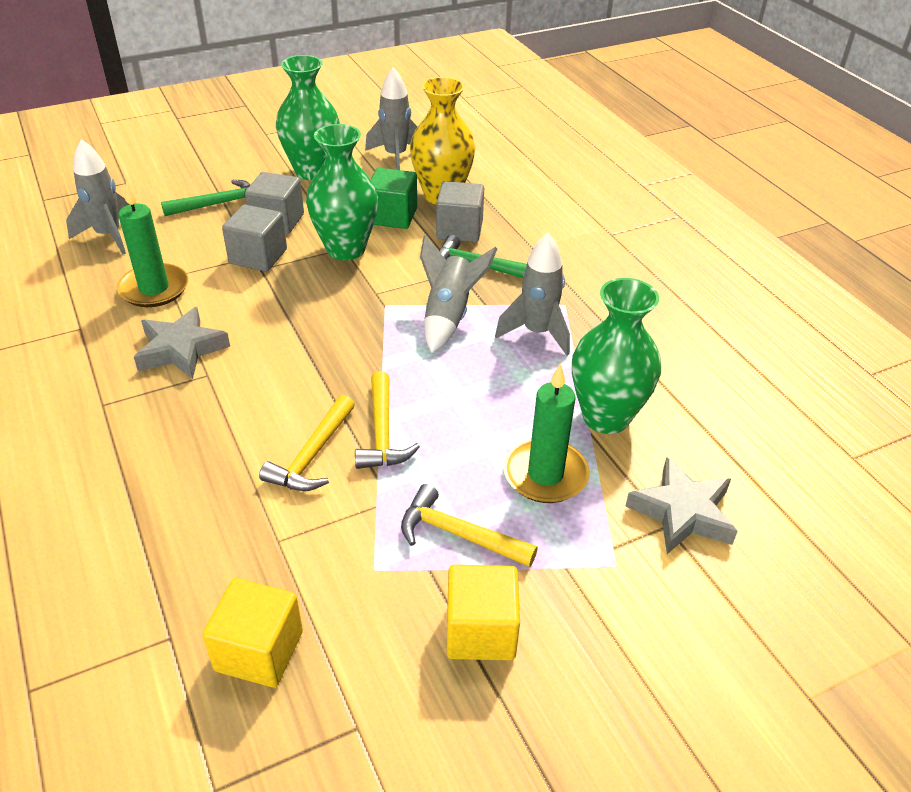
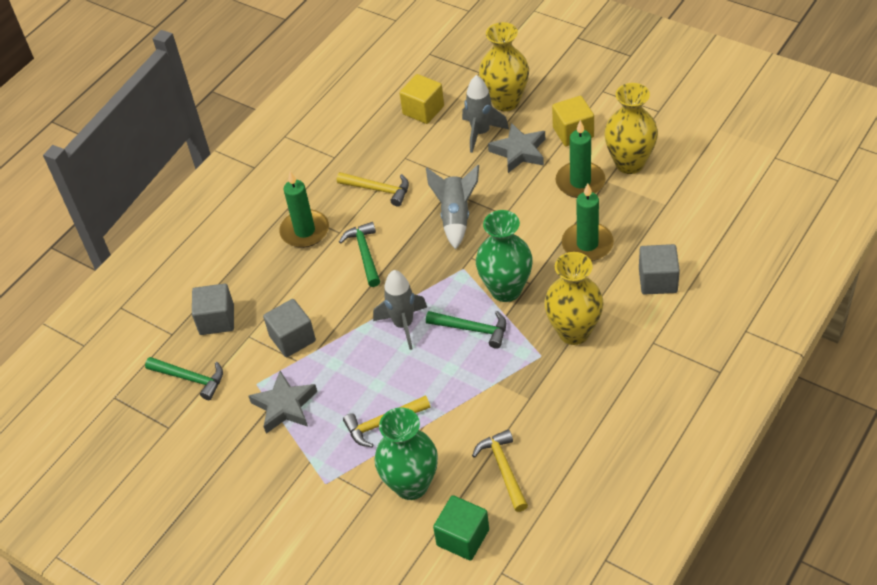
green candle: [117,182,189,307] [503,363,590,503] = 2 -> [279,171,329,248] [556,120,606,198] [562,183,614,261] = 3
green hammer: [161,180,250,216] [439,235,527,278] = 2 -> [145,357,223,400] [339,222,380,287] [426,311,506,349] = 3
green vase: [276,55,340,180] [306,124,378,261] [572,278,661,434] = 3 -> [374,407,438,500] [476,210,533,302] = 2
grey rocket: [66,139,130,255] [365,67,417,170] [420,236,497,353] [495,233,570,356] = 4 -> [373,270,427,350] [426,165,479,249] [462,75,509,153] = 3
yellow vase: [410,77,476,204] = 1 -> [479,22,529,111] [544,252,604,345] [604,83,658,174] = 3

